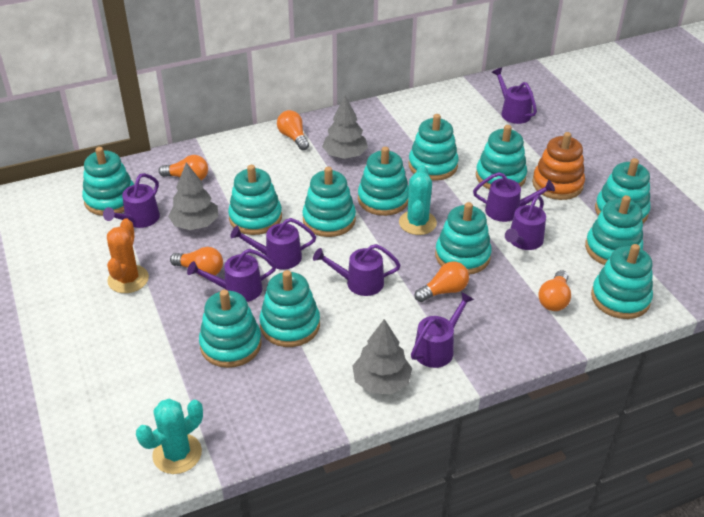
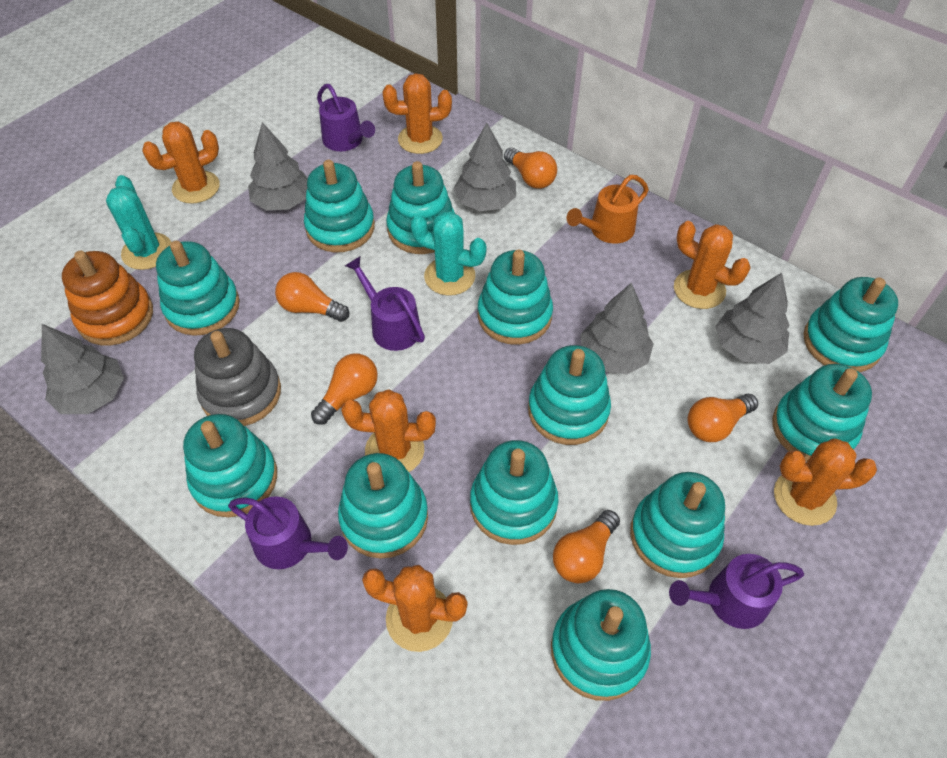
grey stacking toy: none = 0 -> [194,328,281,426] = 1
grey tree: [168,163,218,230] [322,96,368,159] [353,319,412,394] = 3 -> [41,324,124,414] [248,122,308,210] [453,123,516,211] [580,283,654,374] [716,273,790,364] = 5
orange cactus: [107,218,149,293] = 1 -> [142,121,220,204] [341,390,436,472] [362,565,467,652] [382,73,452,154] [674,221,750,309] [774,438,877,526] = 6
orange watering can: none = 0 -> [567,175,649,244] = 1
purple watering can: [103,173,160,228] [187,249,276,302] [230,218,316,269] [313,244,401,296] [411,292,474,368] [473,172,555,222] [492,68,537,124] [505,195,546,250] = 8 -> [228,496,348,569] [317,84,375,151] [345,257,425,351] [669,554,804,629] = 4

